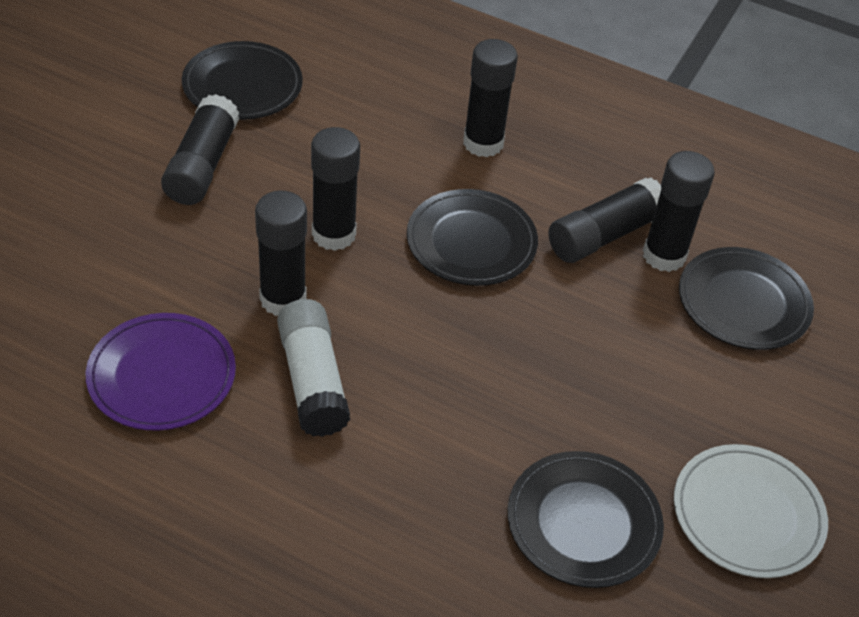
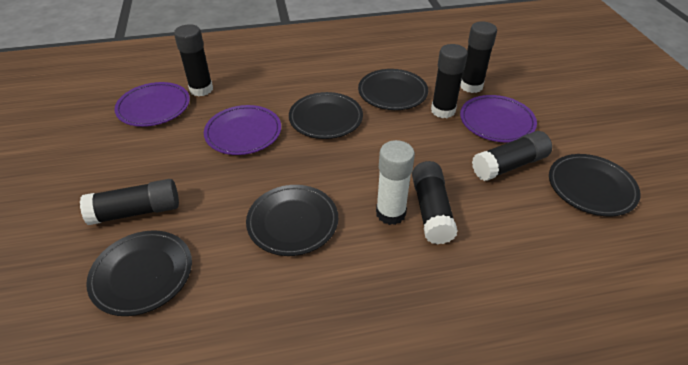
black plate: [182,41,303,120] [407,189,538,286] [508,451,664,588] [679,247,814,350] = 4 -> [86,230,192,316] [246,185,338,256] [289,92,363,139] [358,69,428,110] [549,154,641,217] = 5
purple plate: [86,313,236,430] = 1 -> [114,82,190,127] [204,105,281,155] [460,95,537,143] = 3
white plate: [674,444,828,578] = 1 -> none = 0

